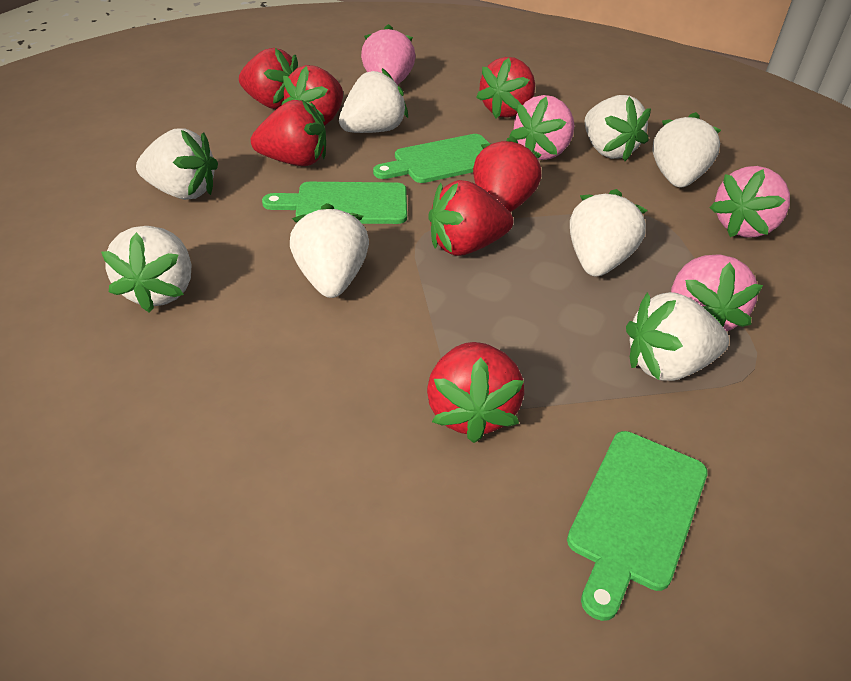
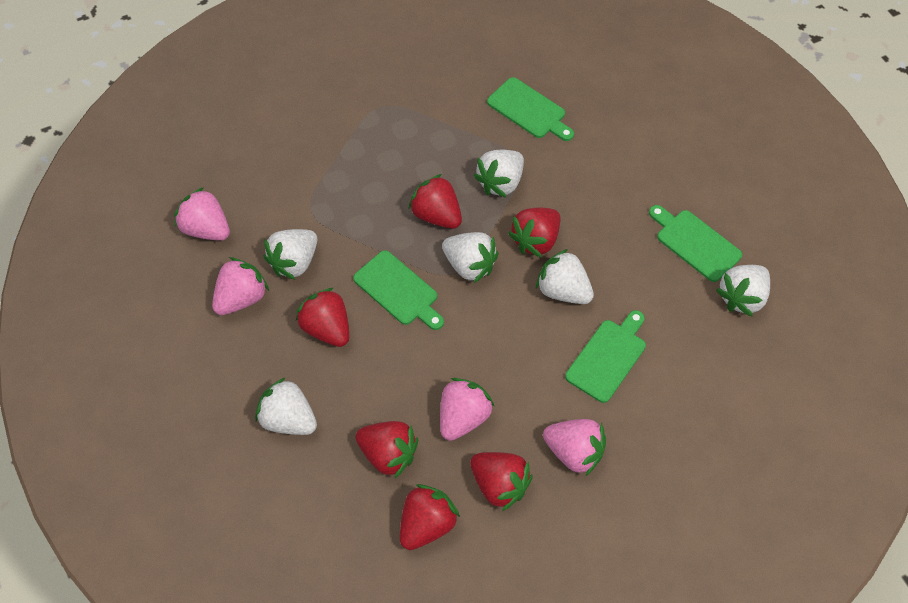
green cutting board: [262,182,407,224] [373,134,490,183] [567,431,708,621] = 3 -> [353,250,444,330] [487,77,574,141] [565,310,646,403] [649,205,742,282] = 4
red strawberry: [239,48,298,109] [251,100,326,166] [282,65,343,126] [427,342,524,443] [428,180,513,256] [473,136,542,212] [476,57,535,118] = 7 -> [296,288,349,347] [355,421,418,478] [400,484,460,550] [408,174,462,229] [470,452,533,511] [508,208,560,258] = 6
white strawberry: [101,226,192,313] [136,128,218,200] [290,203,369,298] [339,68,408,133] [570,189,647,277] [585,95,651,161] [626,292,729,381] [652,112,721,188] = 8 -> [255,377,317,435] [264,229,317,280] [442,232,498,283] [473,150,524,198] [536,249,594,304] [716,265,770,316] = 6

